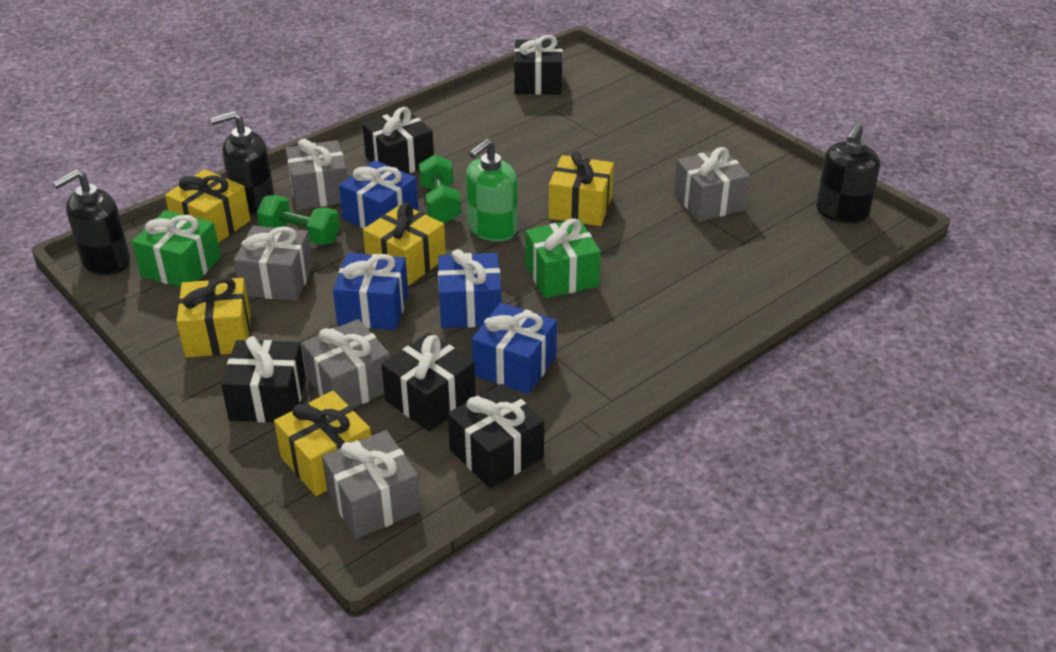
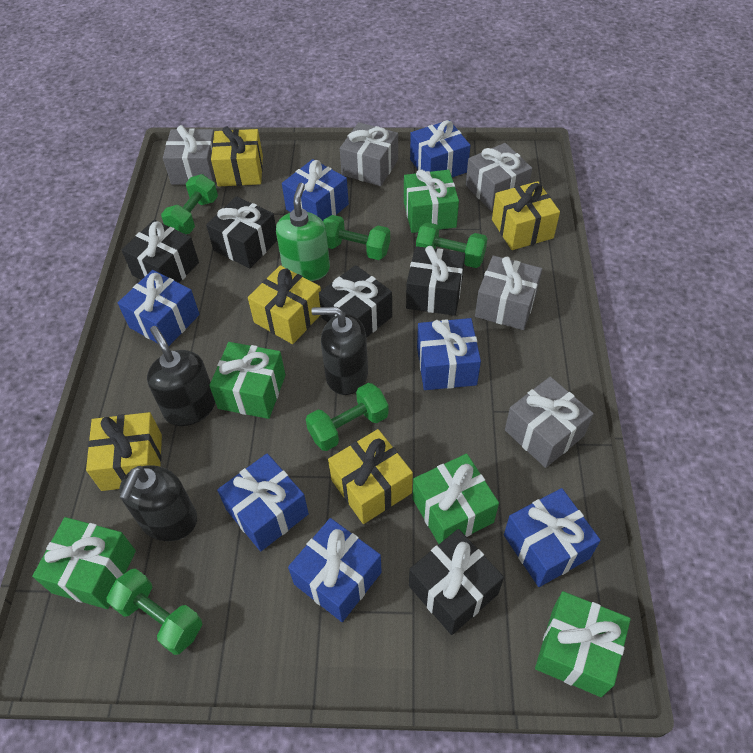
blue gift: [333,253,408,330] [339,160,419,229] [438,249,501,328] [471,303,557,394] = 4 -> [118,270,200,346] [217,453,309,551] [282,159,349,221] [288,518,382,622] [410,120,471,177] [417,318,481,390] [504,488,601,587] = 7
green dumbbell: [257,195,340,245] [419,154,461,223] = 2 -> [106,568,202,655] [161,174,218,234] [306,383,389,451] [323,215,390,260] [416,222,488,268] = 5
green gift: [132,210,221,287] [526,218,601,299] = 2 -> [32,517,136,609] [209,342,286,419] [404,169,459,233] [413,454,499,544] [535,591,631,697] = 5

